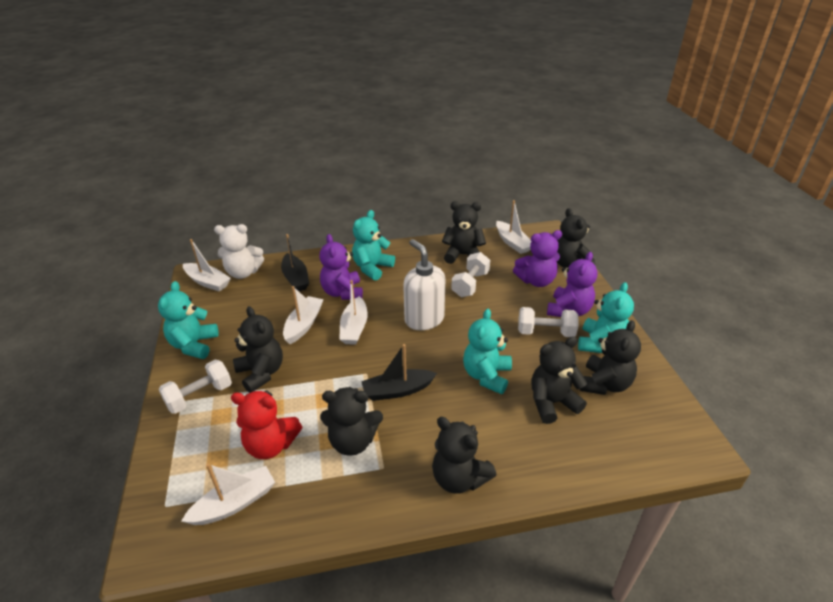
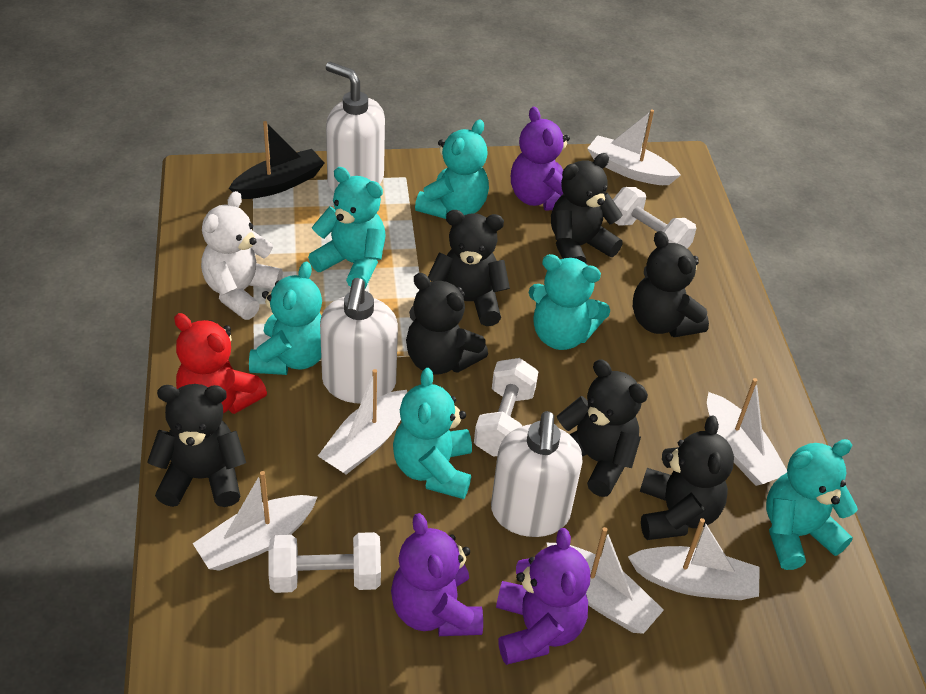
black boat: [281,234,309,291] [361,344,437,401] = 2 -> [229,121,324,199] = 1
turquoise teddy bear: [158,281,219,359] [352,210,395,280] [463,309,512,394] [578,282,634,353] = 4 -> [249,262,322,375] [308,167,386,288] [393,368,472,499] [415,119,489,219] [528,254,610,350] [766,439,858,570] = 6
white boat: [181,463,275,525] [183,239,231,292] [283,286,324,344] [339,280,368,345] [496,200,531,254] = 5 -> [192,471,317,571] [318,369,407,474] [547,527,664,634] [587,109,681,185] [628,518,760,600] [707,378,787,486] = 6
white soap dispenser: [403,239,445,330] = 1 -> [320,278,398,404] [326,62,385,193] [491,411,583,537] = 3

